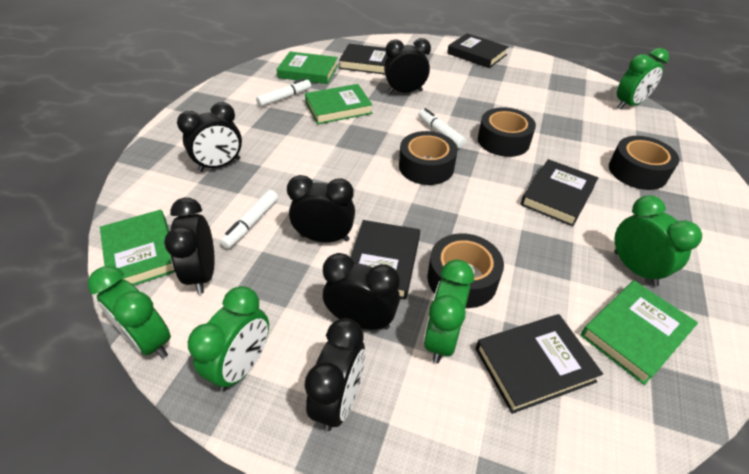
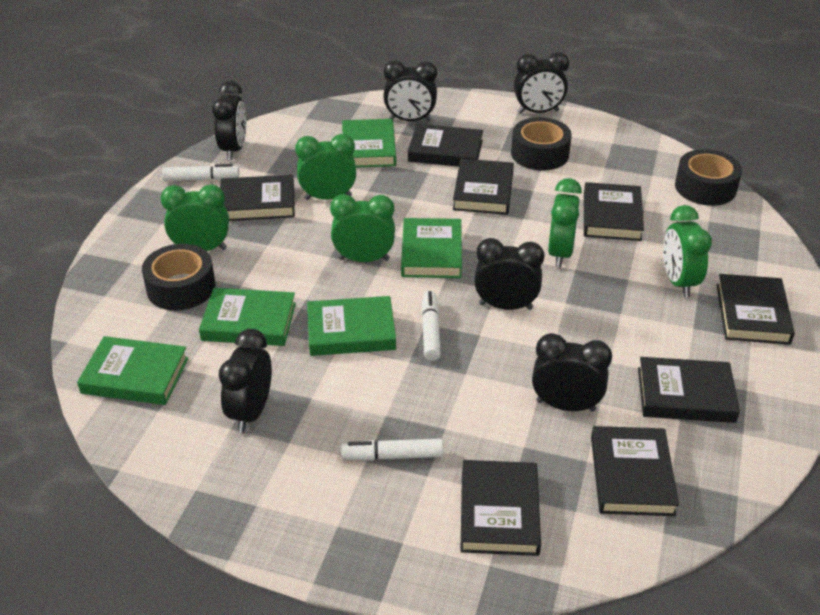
black book: [339,44,388,74] [350,220,420,300] [447,33,509,68] [476,314,603,414] [521,159,598,227] = 5 -> [220,175,295,221] [408,124,483,167] [453,159,514,215] [460,460,541,556] [584,182,644,241] [591,426,679,516] [638,357,740,423] [717,274,795,345] = 8
black tape: [399,131,457,185] [427,233,504,308] [478,107,536,157] [609,136,679,190] = 4 -> [142,244,215,310] [511,117,572,171] [675,149,742,206] = 3
green book: [100,210,175,286] [277,52,338,84] [305,84,372,124] [580,280,698,385] = 4 -> [77,336,188,405] [199,288,296,346] [307,296,396,356] [342,119,396,168] [401,218,462,278] = 5

